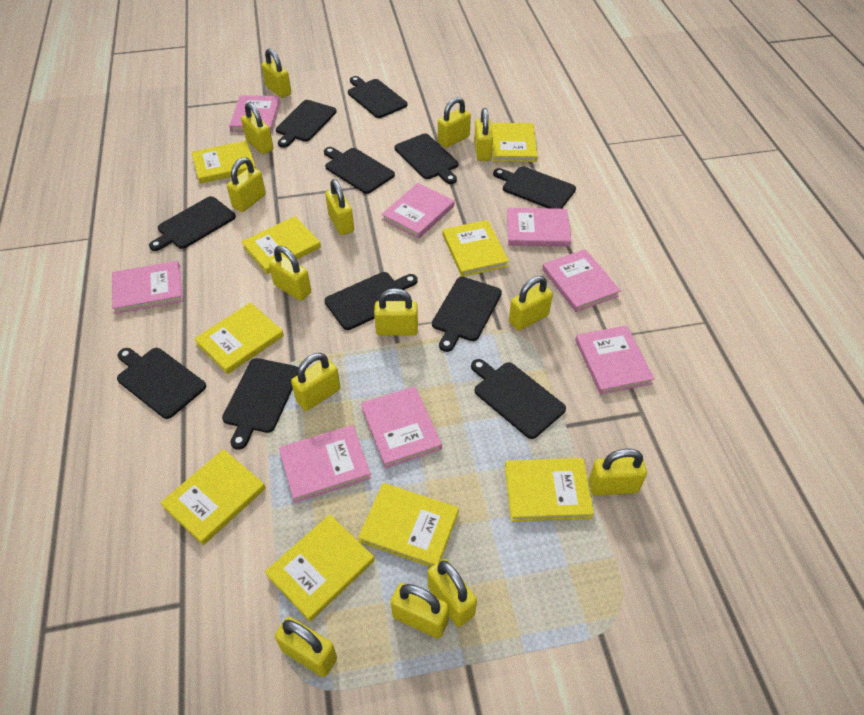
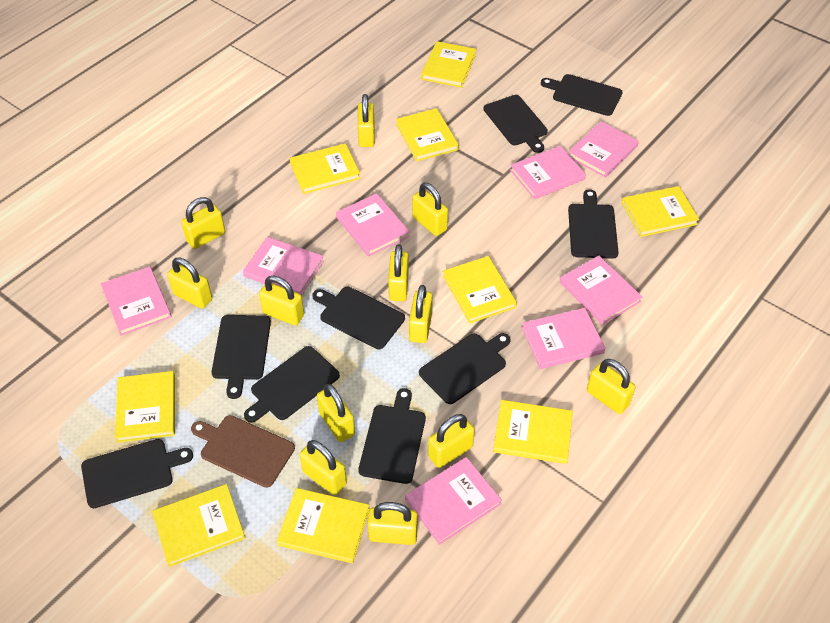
black cutting board: [117,348,206,419] [149,196,236,251] [222,358,298,450] [276,100,337,148] [324,147,395,194] [324,272,418,330] [348,76,407,118] [394,134,458,184] [432,277,502,352] [471,359,566,439] [493,166,576,209] = 11 -> [81,439,193,508] [212,315,271,399] [244,346,340,423] [312,287,405,349] [358,388,426,484] [419,333,511,404] [483,95,548,153] [541,74,623,116] [568,189,619,259] = 9
brown cutting board: none = 0 -> [191,415,295,488] = 1
yellow padlock: [227,157,266,212] [241,102,274,154] [261,48,291,98] [269,246,311,301] [275,617,337,677] [291,353,340,411] [325,179,354,235] [374,288,418,336] [391,583,449,638] [428,559,477,627] [438,97,471,148] [474,108,493,161] [509,276,553,331] [589,449,647,496] = 14 -> [167,258,212,309] [181,197,225,249] [259,276,304,326] [300,440,347,495] [317,384,355,442] [358,94,375,147] [368,502,418,545] [388,244,409,301] [409,285,433,343] [412,183,448,236] [428,414,475,468] [587,359,635,414] = 12

